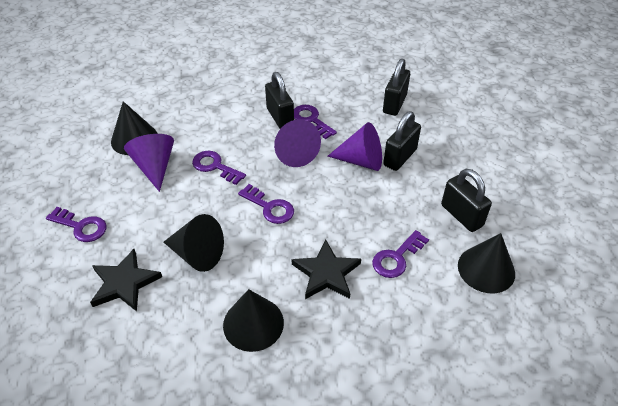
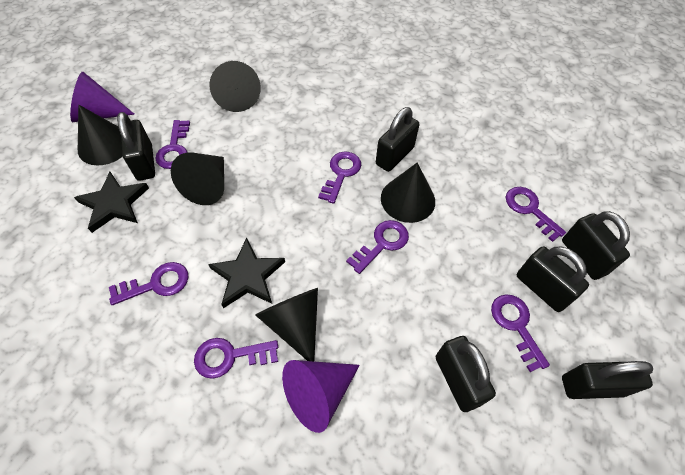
black cone: [111,101,158,155] [164,214,224,272] [223,289,284,352] [458,233,515,293] = 4 -> [78,105,123,166] [171,153,224,205] [209,61,261,112] [255,288,318,361] [381,163,435,223] = 5
black padlock: [265,72,294,129] [383,59,410,116] [383,111,421,171] [441,169,492,232] = 4 -> [117,112,155,181] [376,107,419,172] [435,336,496,412] [517,246,589,312] [562,211,630,280] [562,361,653,399] = 6
purple cone: [124,134,174,192] [274,119,321,167] [328,122,382,171] = 3 -> [70,72,135,122] [282,360,360,433] = 2
purple key: [46,207,107,242] [192,151,246,185] [238,184,294,224] [294,105,337,139] [372,230,429,278] = 5 -> [109,262,189,305] [156,120,190,169] [194,338,278,379] [318,151,361,204] [346,220,409,274] [491,294,550,372] [506,187,566,242] = 7

